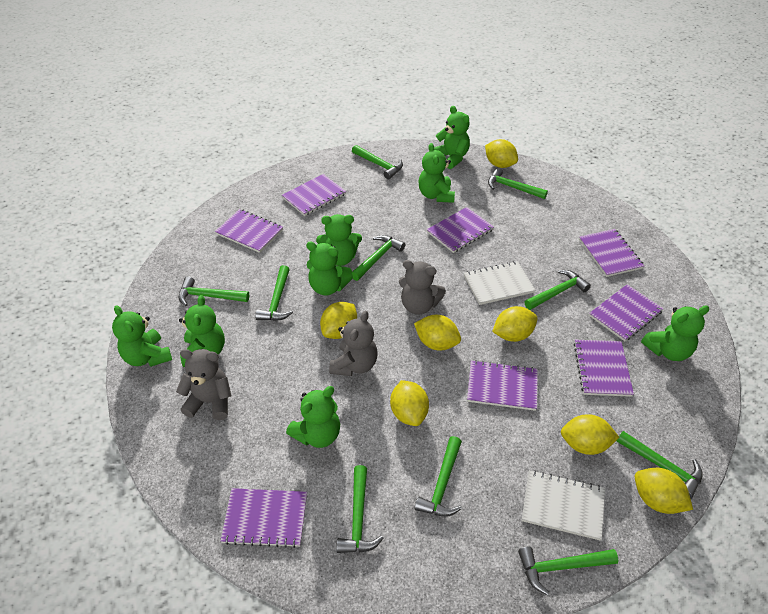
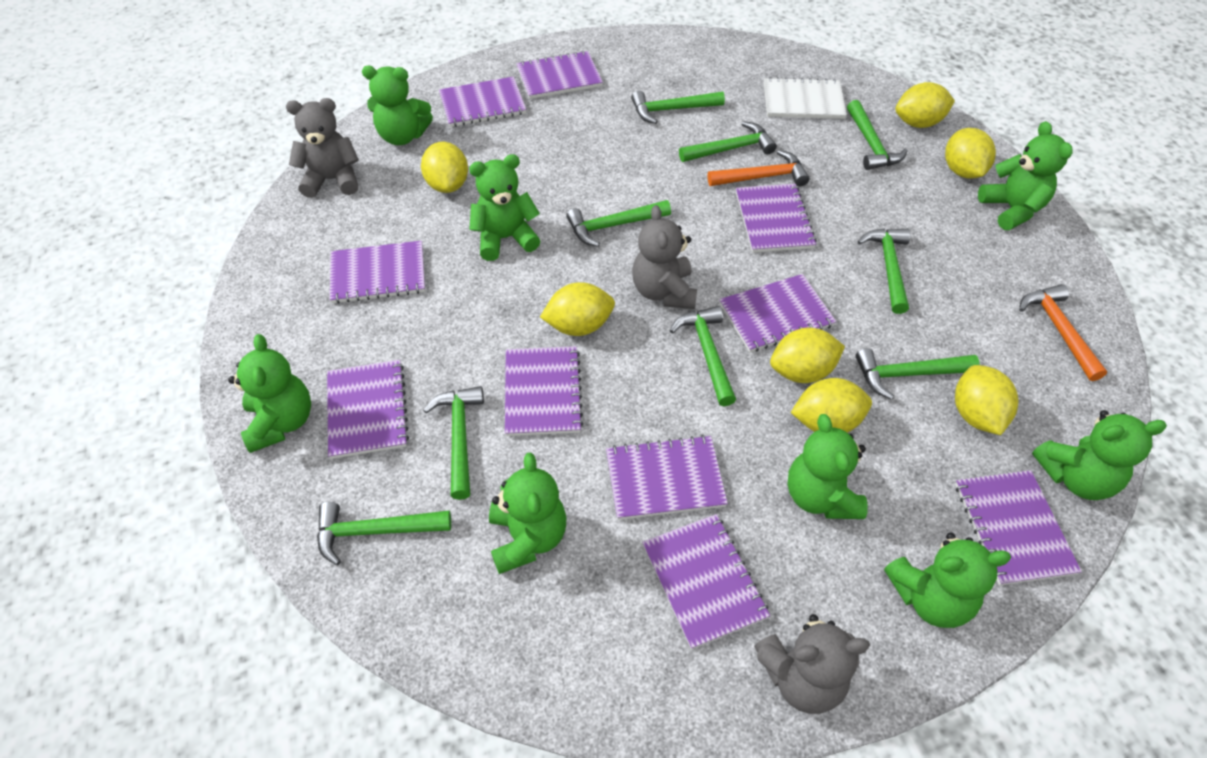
green hammer: [178,277,249,306] [255,265,293,321] [336,465,384,553] [352,145,403,179] [352,235,405,281] [414,436,462,517] [488,168,548,199] [518,547,618,595] [525,270,591,310] [616,431,703,499] = 10 -> [317,502,451,565] [423,386,484,500] [566,200,671,247] [631,91,725,124] [670,306,736,406] [679,121,777,162] [847,100,908,170] [856,348,980,400] [857,228,910,314] = 9
orange hammer: none = 0 -> [708,150,809,186] [1019,284,1107,381] = 2
purple notebook: [215,209,283,253] [220,488,307,548] [282,174,346,216] [427,207,494,253] [467,360,538,411] [574,340,634,397] [579,229,644,277] [589,284,664,341] = 8 -> [327,360,409,459] [330,241,425,304] [439,77,526,127] [505,346,583,436] [516,51,603,99] [606,435,728,520] [642,514,770,649] [719,274,836,352] [736,184,817,253] [955,470,1082,586] = 10
white notebook: [464,261,535,305] [522,470,605,540] = 2 -> [764,77,847,119] = 1

